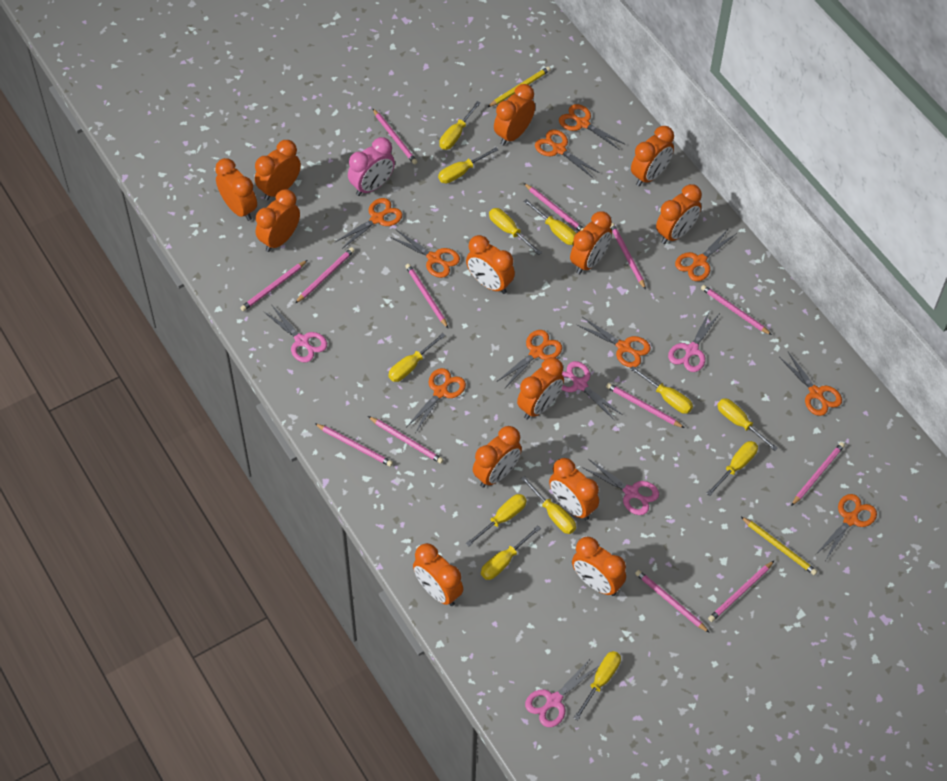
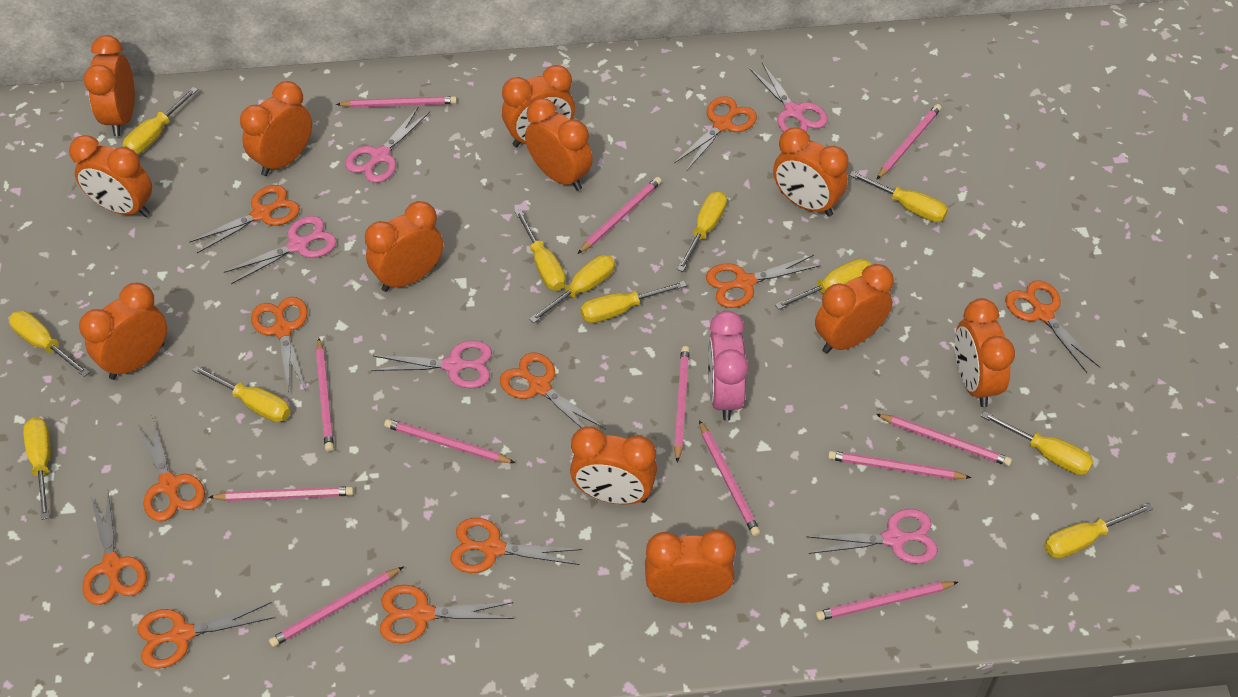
orange clock: [215,158,257,221] [255,140,301,200] [256,189,300,252] [413,543,463,606] [466,235,515,294] [473,426,522,488] [494,84,535,146] [517,357,564,419] [549,458,599,520] [570,211,612,274] [572,537,626,596] [631,126,674,186] [656,184,702,244] = 13 -> [69,135,152,217] [79,283,167,380] [83,35,135,136] [240,81,312,176] [365,201,443,292] [502,65,575,147] [525,98,593,191] [570,426,657,505] [645,530,736,603] [773,127,849,217] [815,264,894,354] [955,298,1015,407] = 12
orange scissors: [335,198,402,249] [390,230,460,278] [407,368,466,432] [498,330,562,388] [535,130,600,178] [559,104,626,150] [576,317,651,368] [675,228,737,281] [779,352,842,416] [816,494,877,560] = 10 -> [83,492,147,605] [136,416,205,521] [137,602,274,669] [189,185,300,253] [251,297,308,393] [380,585,513,643] [450,518,582,573] [500,353,605,429] [674,96,757,170] [706,255,821,308] [1005,280,1100,373] = 11
pink pencil: [240,260,307,311] [295,247,355,303] [314,423,393,467] [368,416,443,464] [372,108,417,164] [405,264,448,328] [524,183,584,231] [606,383,685,428] [610,223,646,290] [635,570,710,633] [701,285,772,335] [708,561,774,622] [791,442,845,506] = 13 -> [209,486,354,501] [269,566,404,647] [316,338,334,452] [336,96,457,108] [384,419,515,463] [578,177,662,254] [674,346,690,463] [699,420,760,536] [815,581,958,621] [828,451,971,480] [876,414,1012,466] [877,104,941,179] = 12
yellow pencil: [488,67,551,107] [741,517,817,575] = 2 -> none = 0

